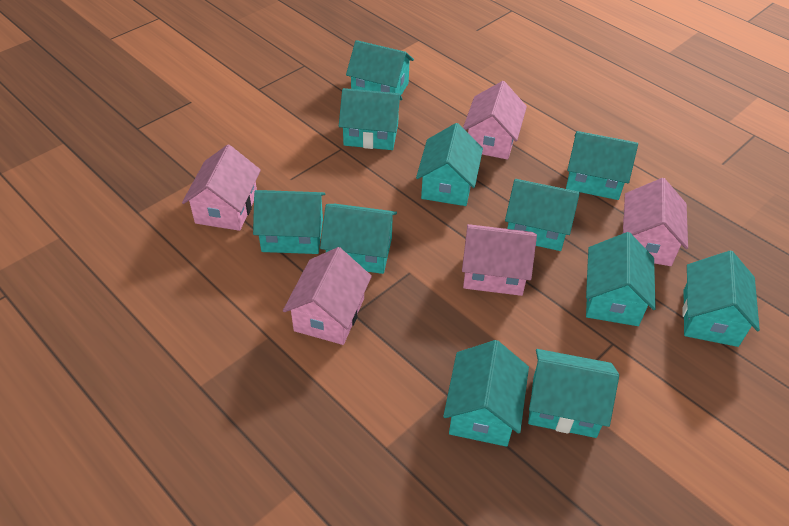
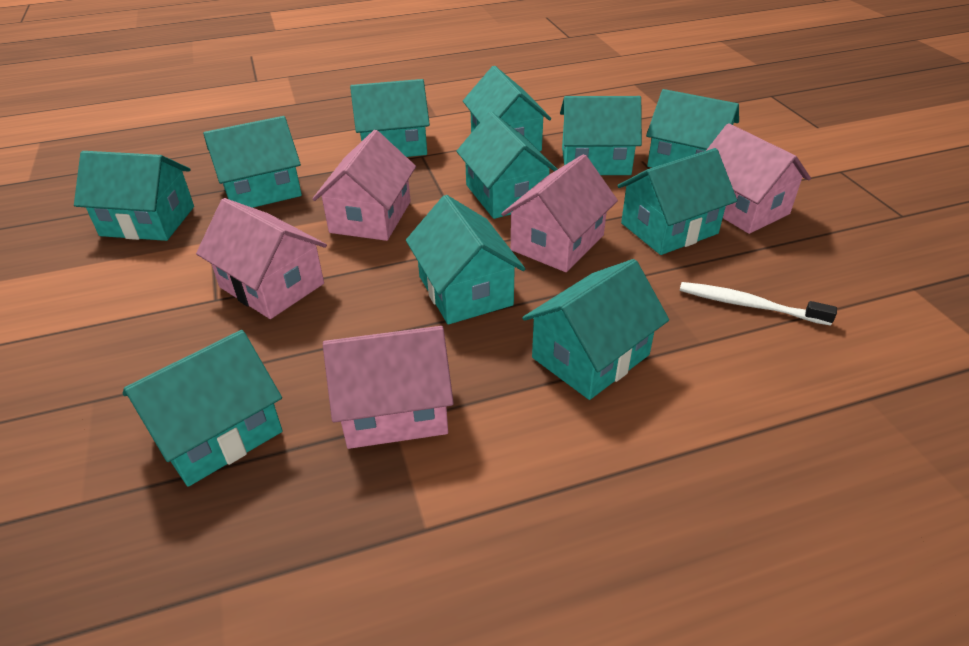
white toothbrush: none = 0 -> [680,282,837,326] = 1

